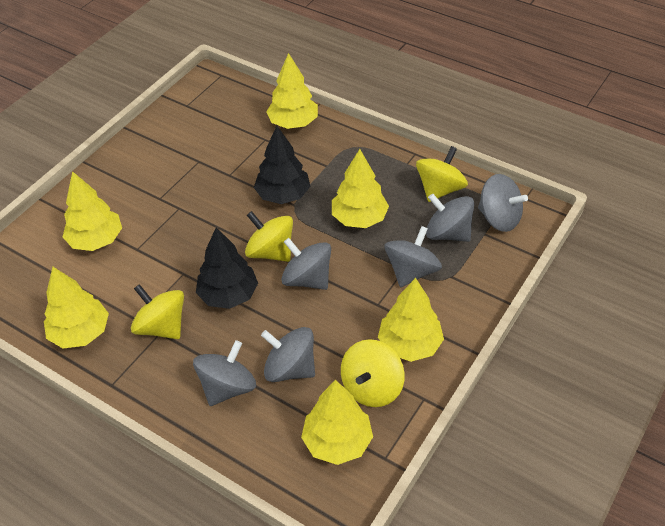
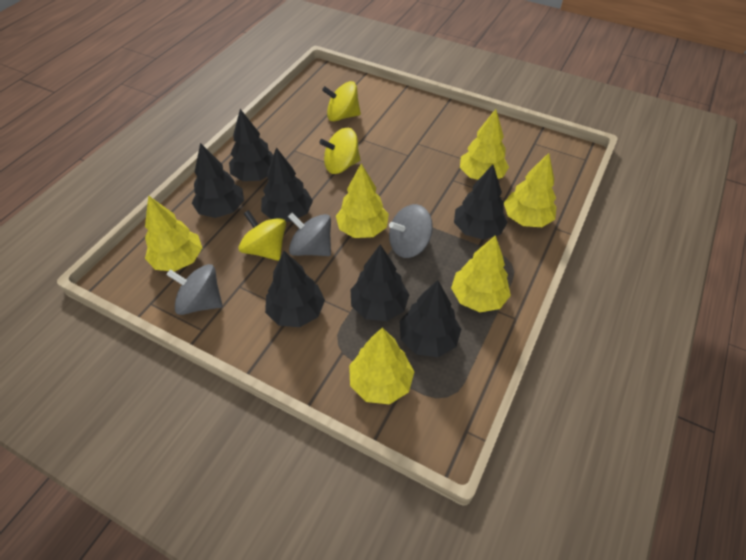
black tree: [196,227,258,309] [254,126,310,204] = 2 -> [192,143,244,218] [229,109,273,181] [261,147,313,222] [265,251,325,327] [351,245,409,321] [399,280,461,357] [454,164,508,240] = 7
grey spinning top: [193,340,256,406] [261,327,315,382] [281,238,331,290] [385,226,442,287] [426,194,474,242] [478,174,528,232] = 6 -> [166,264,222,315] [288,213,331,256] [389,204,433,258] = 3
yellow spinning top: [131,284,184,339] [245,211,293,262] [341,339,405,407] [416,146,468,202] = 4 -> [238,210,286,261] [319,128,360,174] [322,81,361,121] = 3

